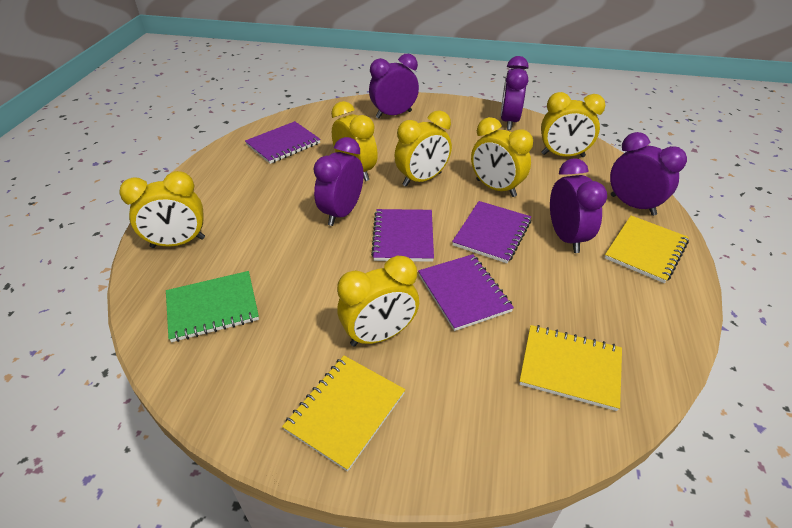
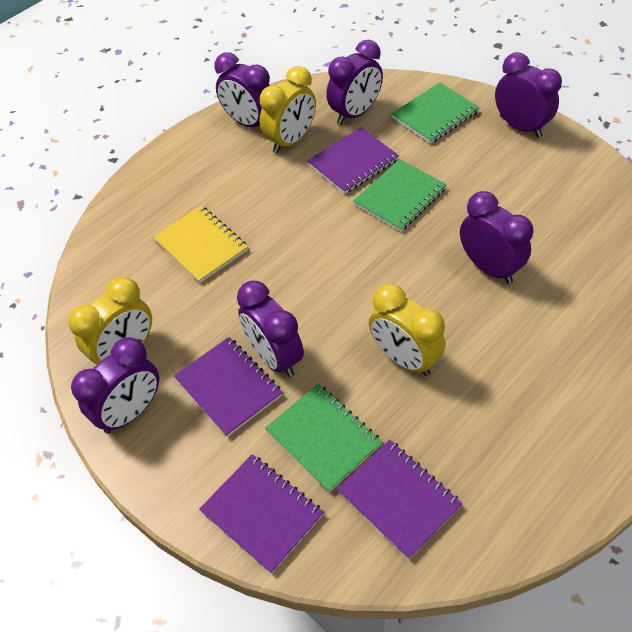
green notebook: [166,271,259,342] = 1 -> [265,384,382,492] [354,159,447,232] [392,82,480,144] = 3
purple clock: [314,137,364,226] [369,54,419,119] [501,56,529,130] [550,158,607,253] [610,132,687,216] = 5 -> [71,337,159,433] [214,52,270,127] [237,281,304,377] [326,40,383,125] [460,191,533,284] [495,52,562,138] = 6
yellow clock: [119,171,205,248] [331,101,378,181] [337,256,419,347] [394,110,452,187] [471,117,533,197] [541,92,605,157] = 6 -> [68,277,152,364] [259,66,316,154] [369,284,445,376] = 3
yellow notebook: [282,356,405,472] [519,325,622,411] [605,215,689,283] = 3 -> [153,206,248,283] = 1

